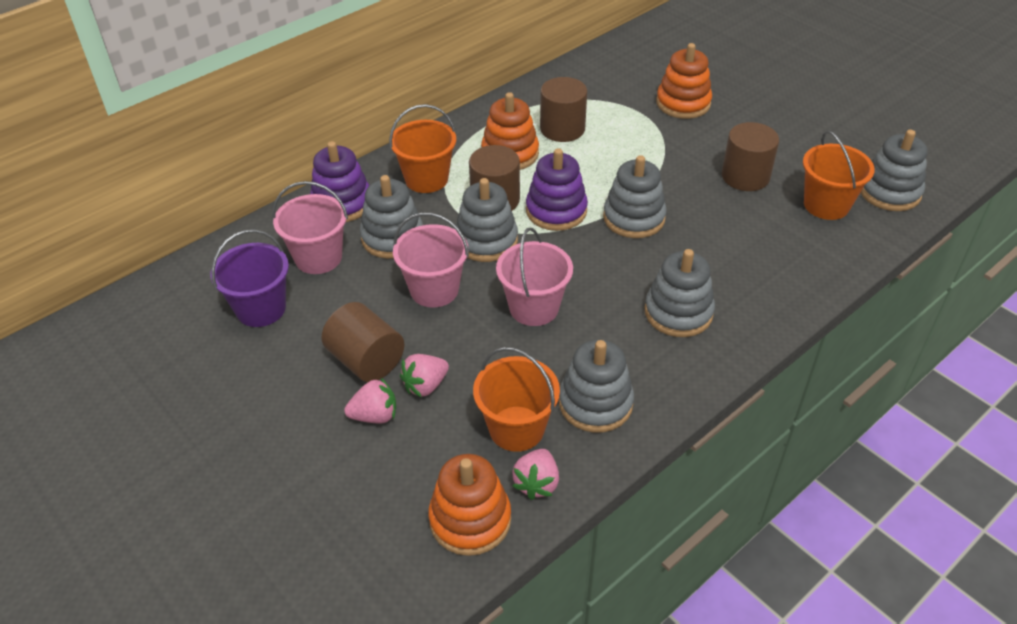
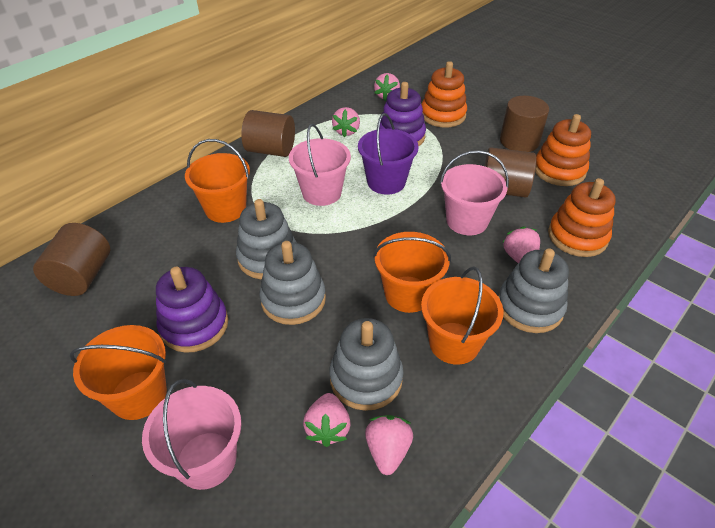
grey stacking toy: [360,175,423,259] [456,178,518,262] [559,340,634,433] [603,155,667,238] [645,249,715,337] [860,130,928,211] = 6 -> [236,199,297,279] [260,241,326,325] [329,318,403,411] [498,249,569,333] = 4
orange bucket: [389,104,457,193] [473,347,560,452] [803,130,875,220] = 3 -> [70,325,167,420] [185,139,250,223] [373,232,451,313] [421,266,504,365] = 4
pink strawberry: [344,378,396,424] [400,354,449,398] [512,449,559,500] = 3 -> [303,393,351,447] [332,107,360,137] [365,415,413,475] [374,73,400,101] [502,226,540,263] = 5

